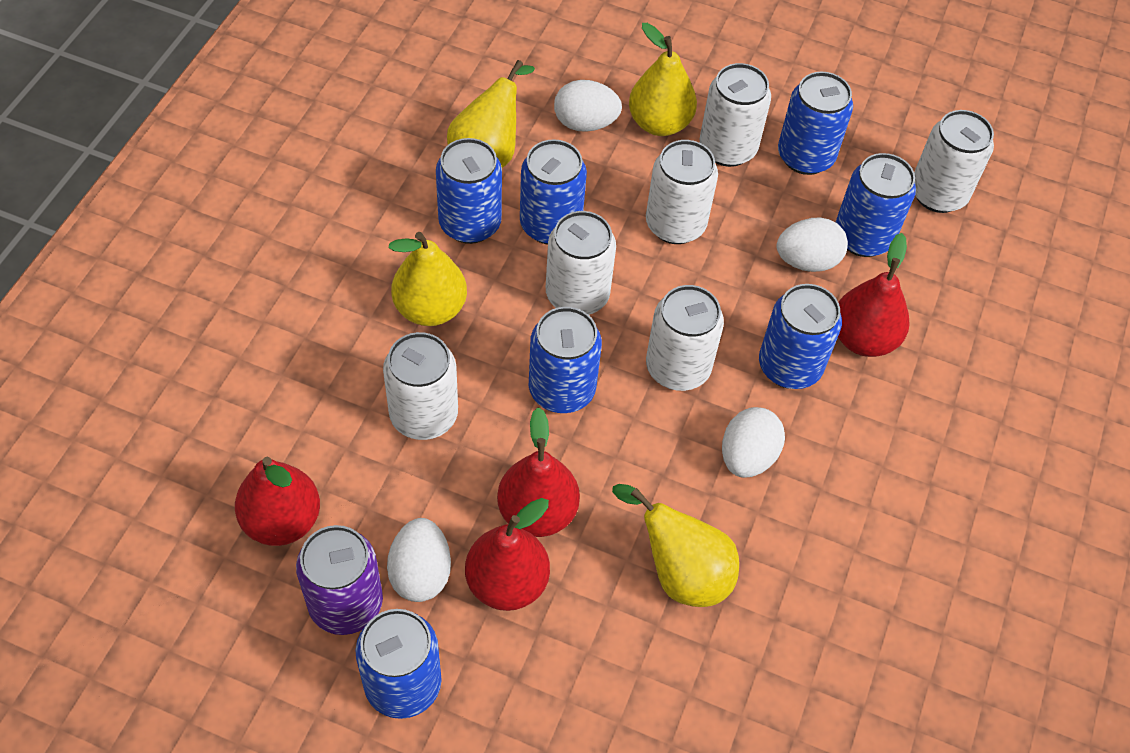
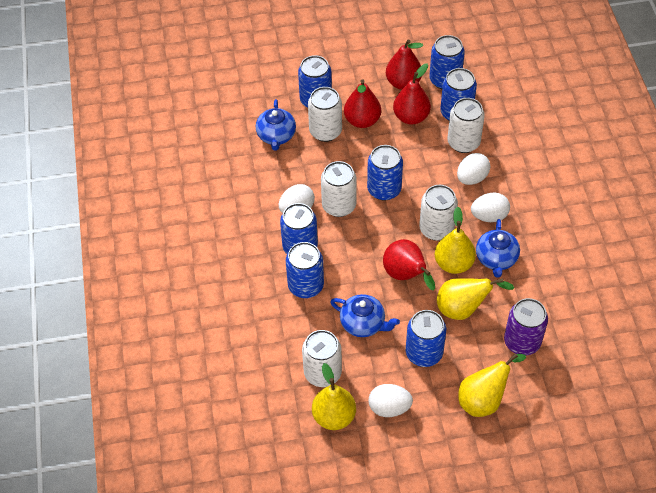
blue teapot: none = 0 -> [256,99,296,151] [330,294,400,337] [476,219,520,278] = 3
white can: [383,332,458,440] [546,211,616,315] [646,140,718,244] [646,285,724,391] [699,63,771,167] [914,110,994,213] = 6 -> [302,330,342,387] [308,87,342,142] [321,161,357,217] [419,185,458,241] [447,98,485,153] = 5

